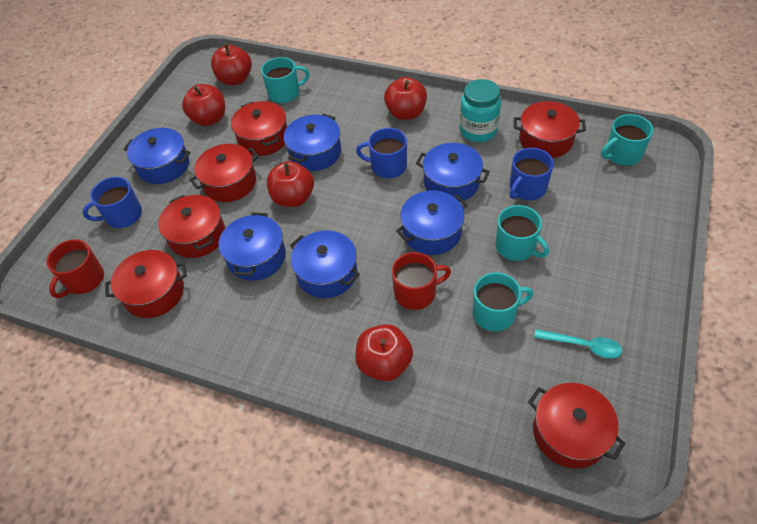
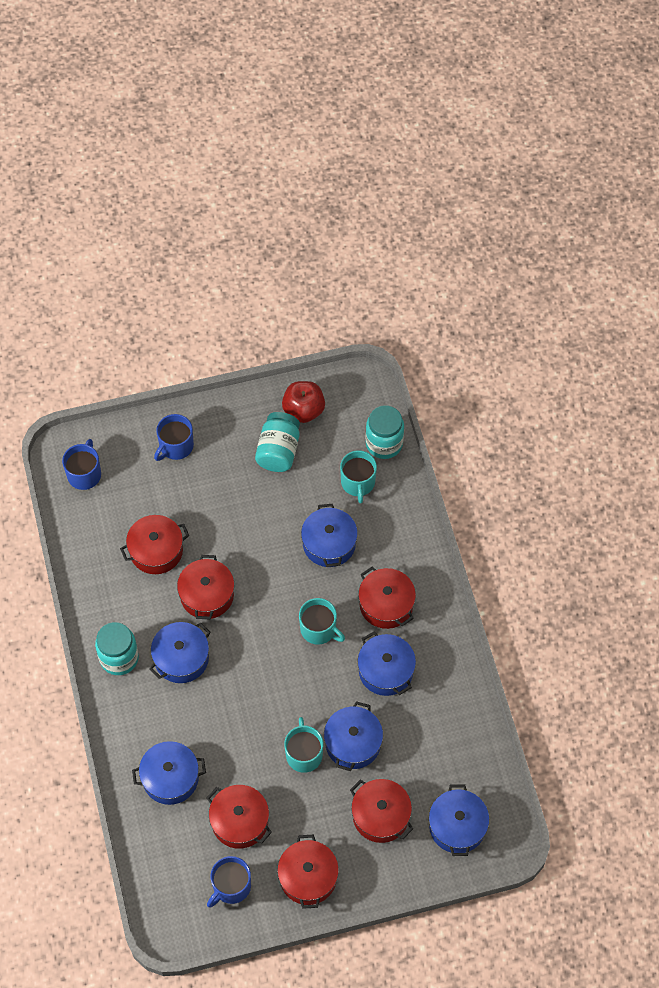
red apple: [182,84,225,126] [211,44,252,85] [267,161,314,207] [355,324,413,381] [384,77,427,120] = 5 -> [282,381,325,423] = 1
red mug: [46,239,104,298] [392,252,451,310] = 2 -> none = 0
turquoise jar: [460,79,501,142] = 1 -> [95,622,139,675] [255,412,300,472] [365,405,404,459] = 3
turquoise mug: [261,57,310,103] [473,272,533,332] [495,205,549,261] [601,114,653,166] = 4 -> [284,717,323,773] [299,598,345,645] [340,450,377,504] = 3
turquoise spoon: [534,329,622,359] = 1 -> none = 0

